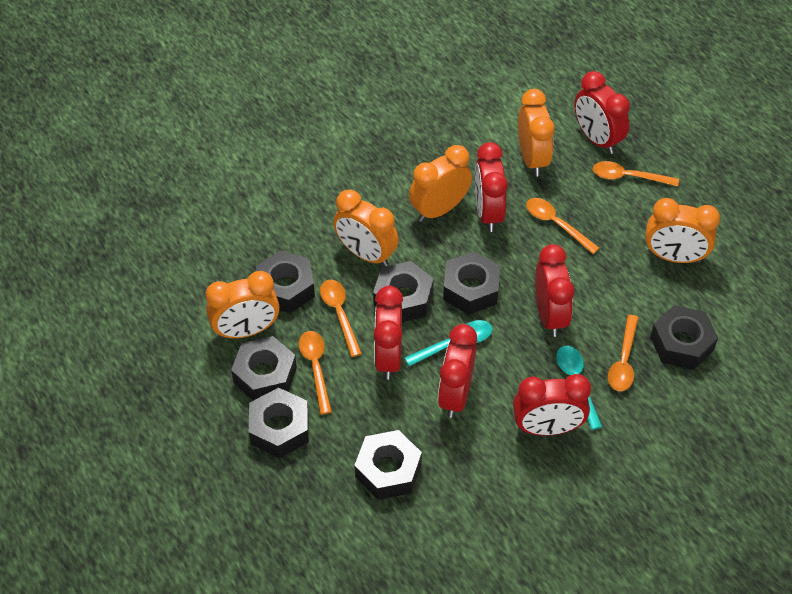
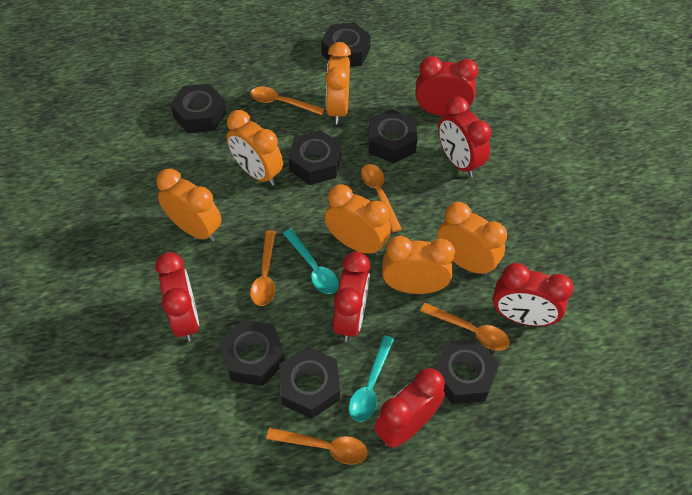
orange clock: [205,271,280,339] [333,189,399,267] [409,145,472,222] [518,89,555,176] [645,198,720,263] = 5 -> [156,168,221,242] [227,110,283,186] [324,184,391,255] [326,42,351,125] [382,236,455,294] [437,202,507,276] = 6

